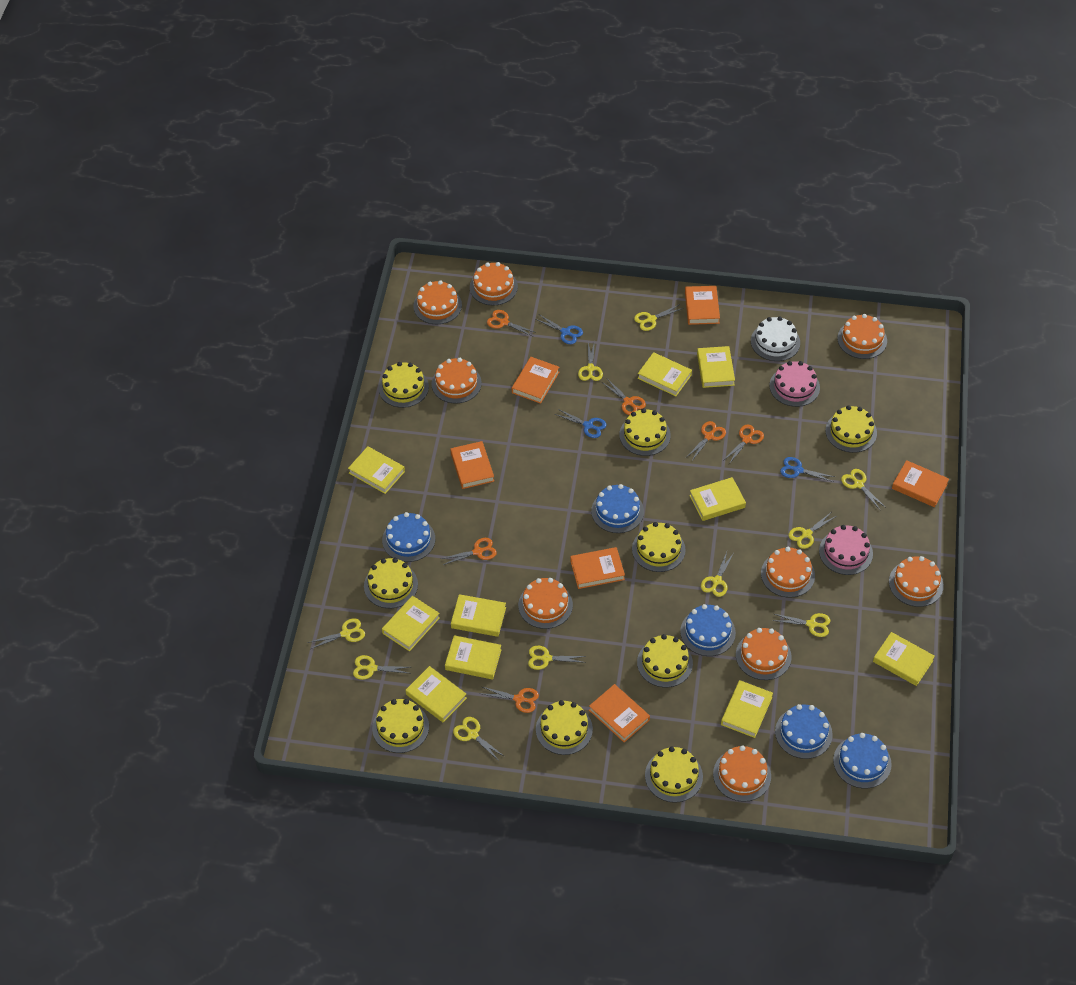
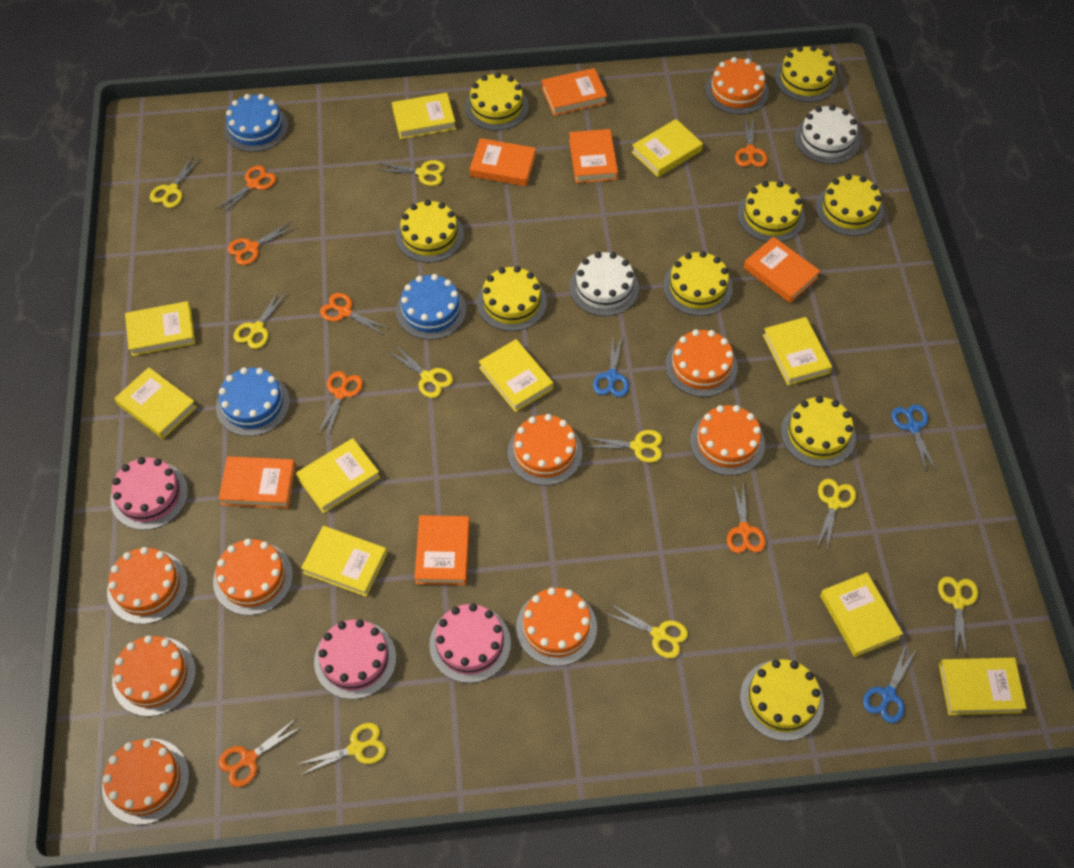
blue cake: [382,512,435,562] [591,484,644,533] [680,604,736,656] [775,704,833,759] [833,733,892,788] = 5 -> [216,367,290,436] [224,94,288,152] [396,274,466,340] = 3
orange scissors: [441,538,497,565] [483,687,539,713] [487,310,535,336] [603,380,646,415] [687,421,726,461] [724,424,764,464] = 6 -> [216,165,276,214] [218,719,303,787] [228,222,295,265] [318,371,363,436] [320,293,390,335] [727,481,766,553] [735,117,767,167] = 7
pink cake: [769,361,820,407] [819,525,873,575] = 2 -> [110,457,188,530] [314,619,396,699] [429,603,511,683] = 3
white cake: [751,316,800,361] = 1 -> [570,252,639,316] [795,105,860,164] = 2
yellow scissors: [307,618,365,649] [353,655,410,680] [453,717,505,762] [528,646,586,670] [578,341,603,381] [634,304,684,331] [701,552,734,597] [772,613,831,637] [788,513,836,549] [841,469,885,511] = 10 -> [150,156,200,208] [233,290,287,349] [296,723,386,776] [376,160,445,186] [389,345,453,398] [587,430,662,463] [605,604,688,658] [817,479,856,549] [938,577,978,655] = 9

